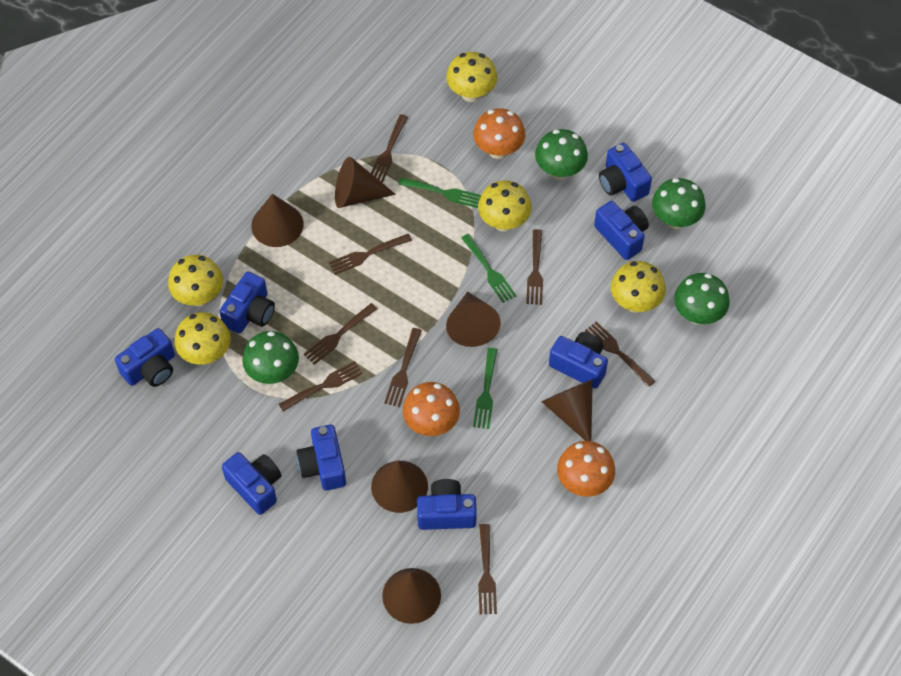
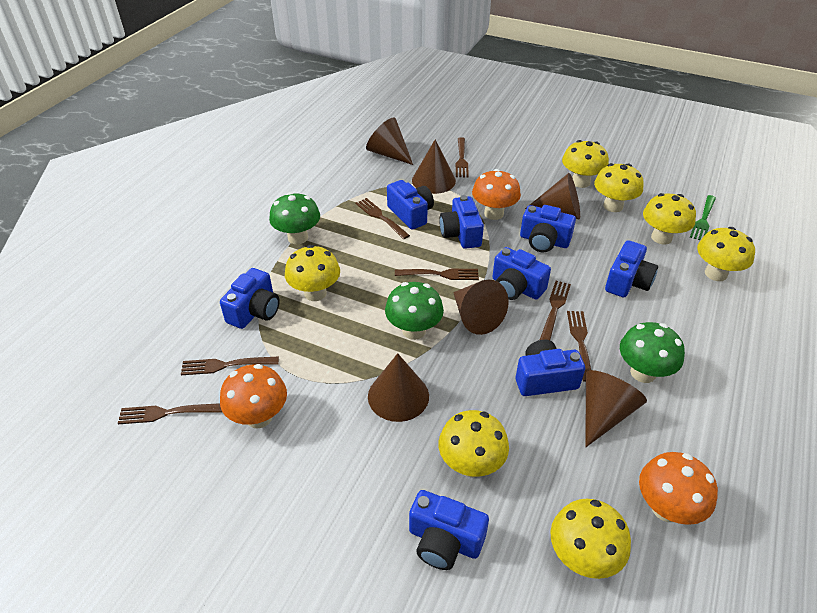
brown fork: [279,361,363,411] [304,303,377,365] [329,234,412,275] [371,114,408,183] [384,328,422,407] [478,524,497,614] [526,229,543,305] [585,321,655,387] = 8 -> [118,403,222,424] [181,356,279,375] [356,198,410,239] [395,268,479,280] [456,137,469,178] [540,281,571,340] [567,311,591,382] = 7
green fork: [398,177,481,208] [461,234,516,303] [473,348,498,429] = 3 -> [690,195,716,240] = 1
green mushroom: [242,331,299,384] [535,129,588,180] [652,178,706,229] [674,273,730,325] = 4 -> [269,192,320,244] [385,282,444,340] [620,322,685,383] = 3
yellow mushroom: [168,255,223,306] [175,312,231,365] [446,52,497,102] [478,181,531,232] [611,261,666,313] = 5 -> [285,245,340,301] [439,410,509,478] [550,499,631,579] [562,140,609,188] [594,163,644,212] [643,193,696,245] [697,227,755,281] = 7

